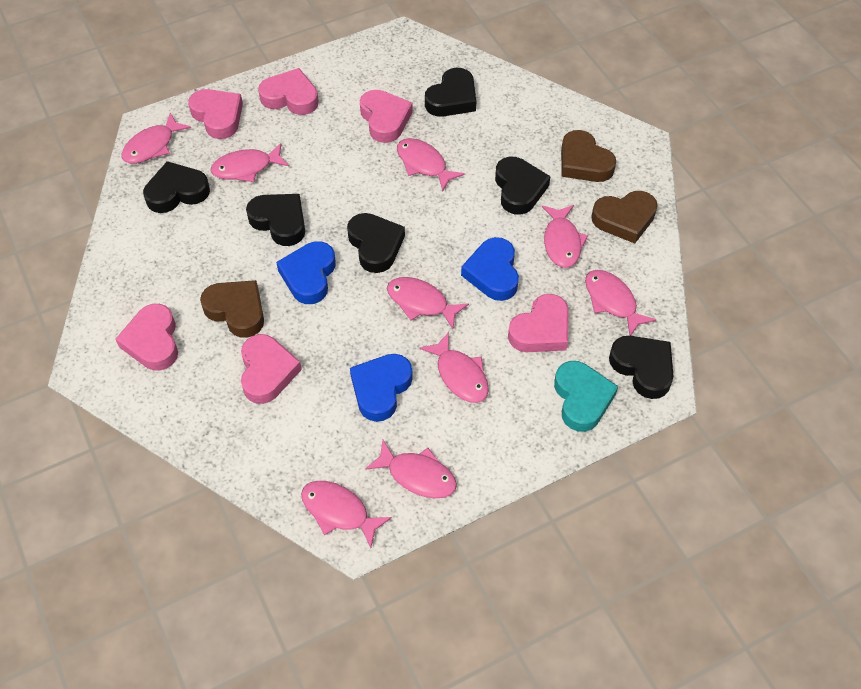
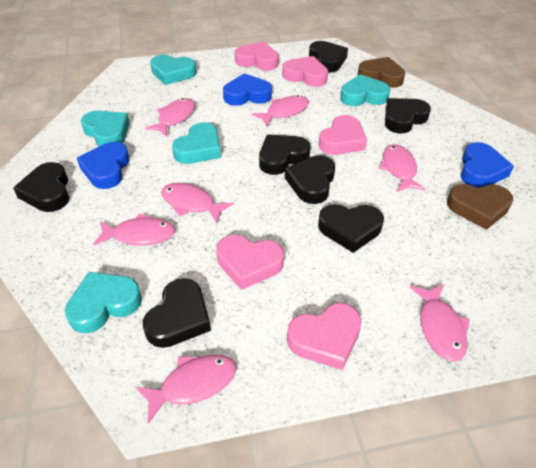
black heart: [143,161,210,213] [246,194,305,246] [347,213,405,273] [425,68,477,117] [495,157,551,215] [609,336,673,399] = 6 -> [13,162,69,212] [143,278,211,348] [259,134,310,175] [285,155,335,204] [309,41,348,73] [318,204,384,253] [385,98,431,133] = 7
brown heart: [200,280,264,338] [561,130,616,182] [591,191,658,243] = 3 -> [357,57,405,88] [447,184,513,230] = 2
pink fish: [122,113,191,164] [211,143,289,182] [301,481,392,548] [365,440,457,498] [387,277,469,329] [397,138,465,191] [420,332,489,403] [542,205,588,268] [585,270,656,336] = 9 -> [93,213,175,246] [135,354,236,424] [145,98,195,136] [161,183,233,223] [252,95,309,126] [379,144,425,192] [410,284,470,362] = 7
pink heart: [116,304,178,370] [188,89,243,139] [241,334,302,404] [258,68,319,115] [360,90,413,143] [508,294,569,352] = 6 -> [216,235,284,290] [235,42,279,71] [282,56,328,87] [287,303,362,370] [319,115,367,155] = 5
turquoise heart: [554,361,618,432] = 1 -> [65,272,142,333] [81,111,130,146] [150,55,197,85] [172,122,221,164] [340,74,390,106] = 5

